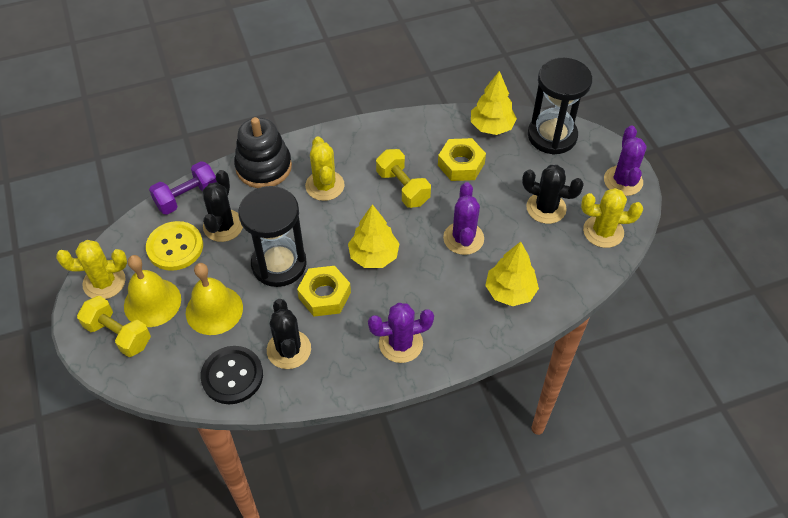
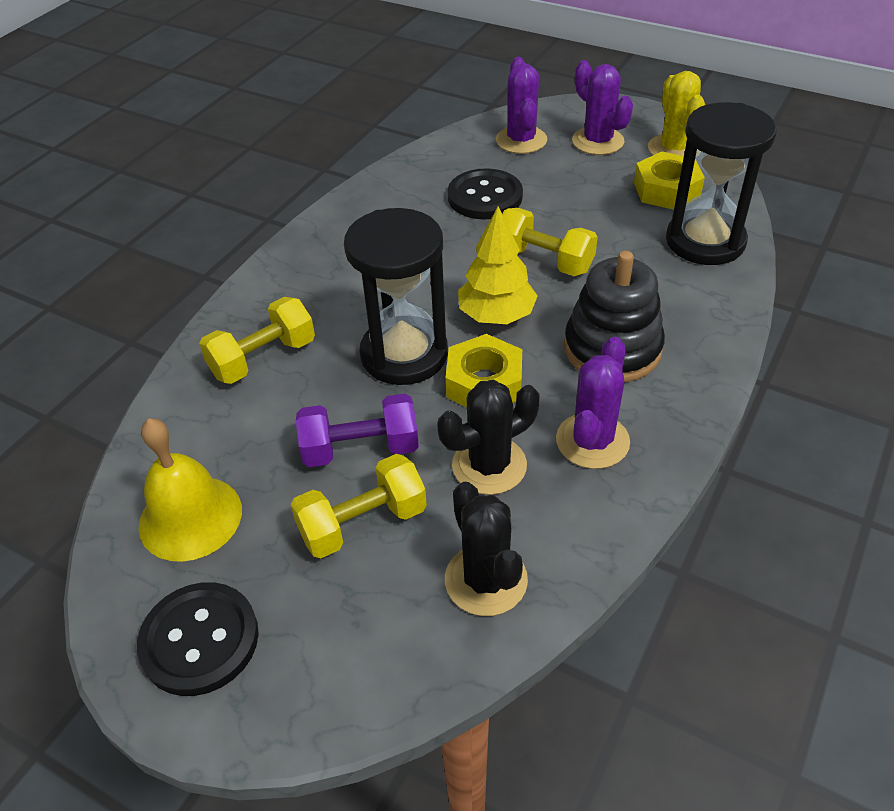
black button: [201,346,263,404] = 1 -> [137,582,259,696] [448,168,523,220] = 2
black cactus: [203,170,243,242] [267,299,311,369] [522,165,584,224] = 3 -> [437,379,539,495] [445,482,528,616] = 2
yellow bell: [124,255,181,327] [186,263,243,335] = 2 -> [138,418,242,562] = 1
yellow button: [146,221,203,271] = 1 -> none = 0
yellow cactus: [56,240,127,299] [305,136,345,201] [581,188,643,248] = 3 -> [648,71,705,156] = 1
yellow dumbbell: [77,296,151,357] [376,149,431,208] = 2 -> [199,297,315,384] [291,454,427,558] [502,208,598,276] = 3
yellow tree: [348,204,400,268] [471,71,517,135] [485,242,539,306] = 3 -> [458,207,538,324] = 1

